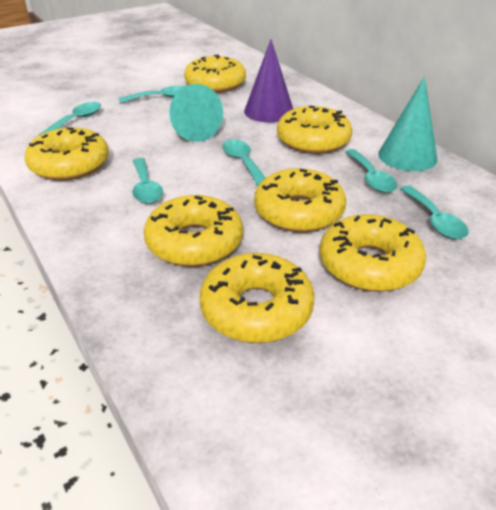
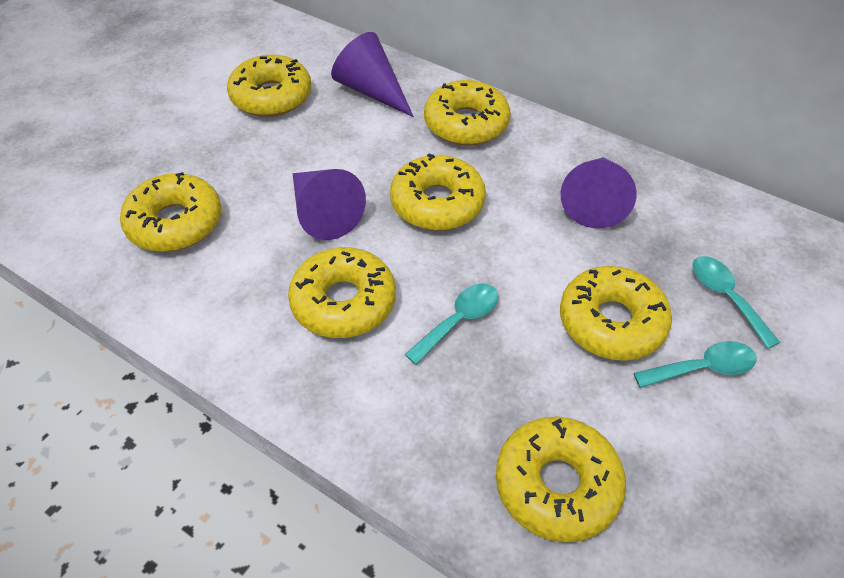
purple cone: [244,39,293,123] = 1 -> [293,169,366,240] [331,32,414,117] [561,157,637,228] = 3
turquoise cone: [169,84,223,142] [378,76,437,171] = 2 -> none = 0
turquoise spoon: [39,102,101,135] [119,86,185,103] [133,158,163,204] [222,139,265,186] [346,149,397,193] [400,185,469,239] = 6 -> [404,283,498,365] [633,341,757,388] [692,256,780,349] = 3

